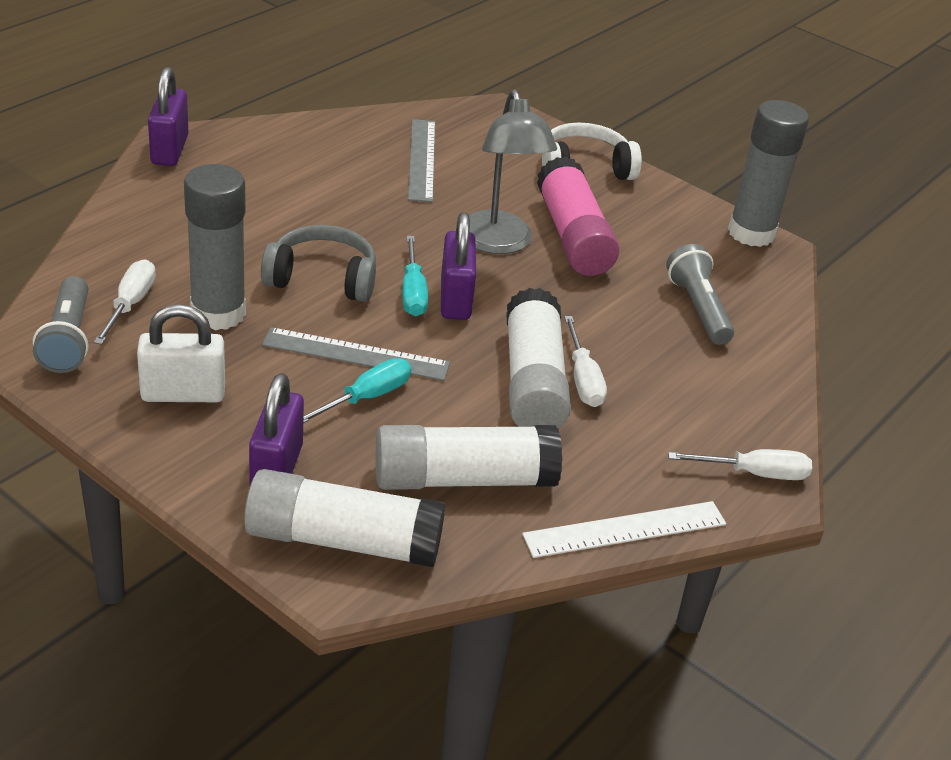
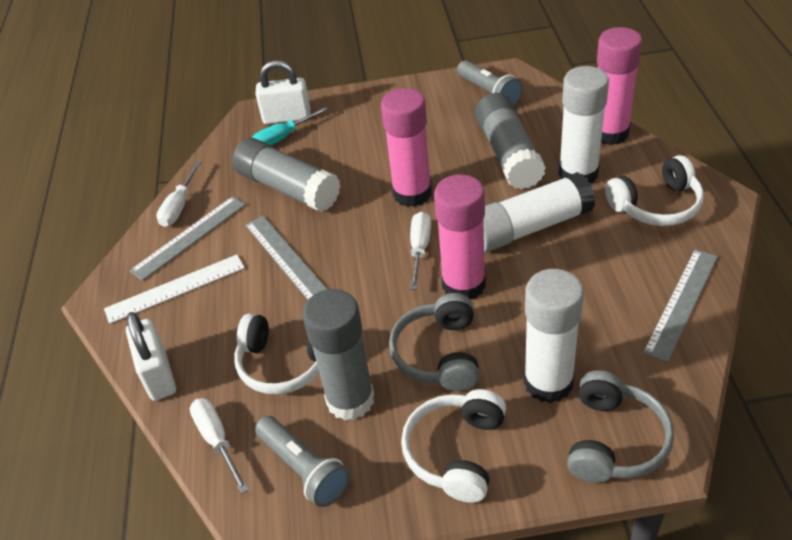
grey glue stick: [184,164,246,330] [728,100,809,247] = 2 -> [232,138,340,212] [302,289,374,420] [475,93,546,190] = 3
grey headphones: [261,225,376,302] = 1 -> [389,293,480,391] [567,370,674,483] = 2
grey lamp: [469,89,557,254] = 1 -> none = 0
grey ruler: [262,327,450,381] [408,119,435,202] = 2 -> [130,196,246,281] [245,216,328,300] [643,249,718,362] = 3
pink glue stick: [537,157,620,276] = 1 -> [381,88,432,207] [434,175,486,300] [597,27,642,145] = 3
purple padlock: [148,67,189,166] [249,373,304,485] [441,212,476,320] = 3 -> none = 0
turquoise screwdriver: [303,358,411,423] [402,236,428,316] = 2 -> [252,107,328,145] = 1
white headphones: [542,123,642,180] = 1 -> [234,313,319,394] [401,389,506,503] [605,155,704,226] = 3
white padlock: [137,304,225,402] = 1 -> [126,312,176,401] [255,60,311,124] = 2

